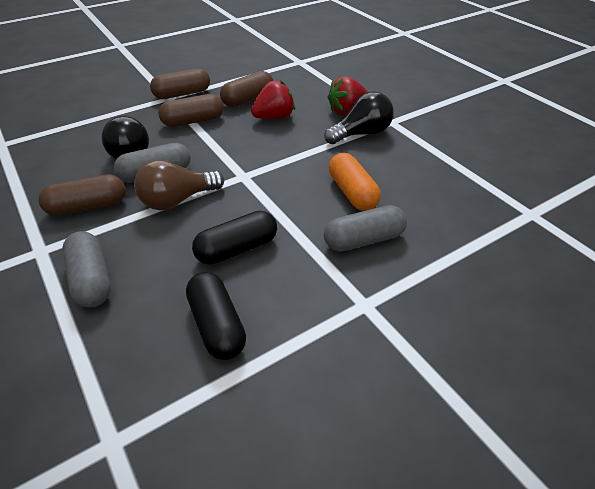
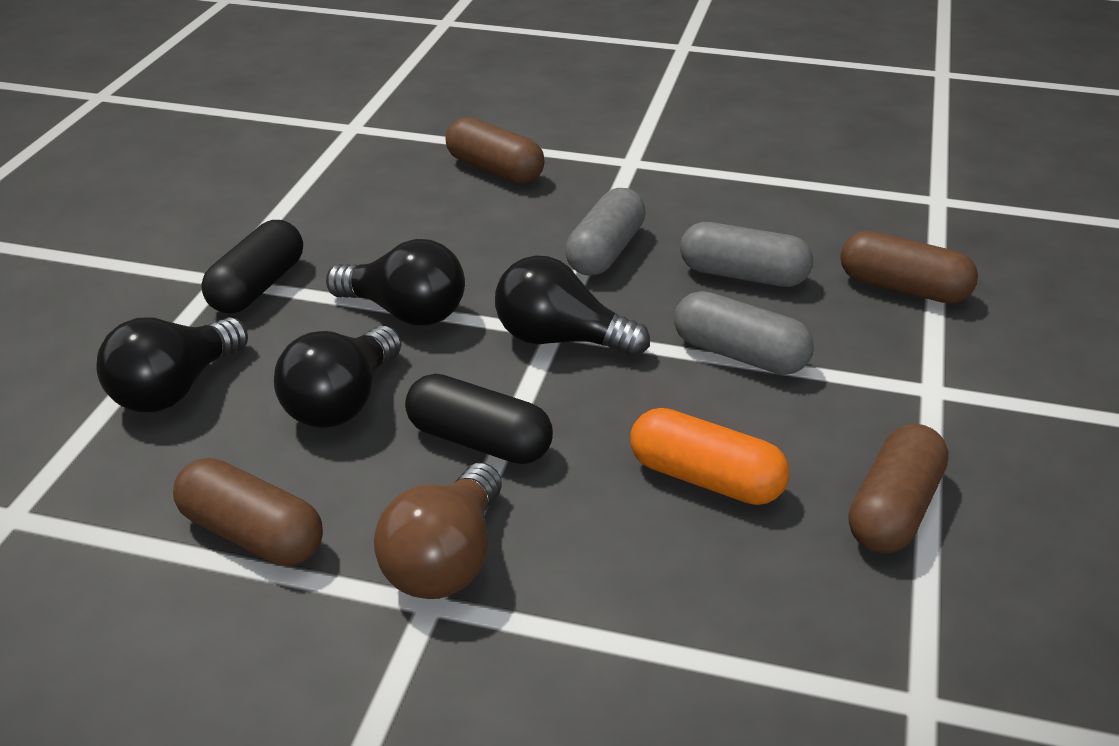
black light bulb: [101,116,149,159] [324,91,394,144] = 2 -> [96,317,248,412] [274,326,401,428] [326,239,465,326] [495,256,650,357] = 4
red strawberry: [251,80,295,119] [327,76,368,115] = 2 -> none = 0

